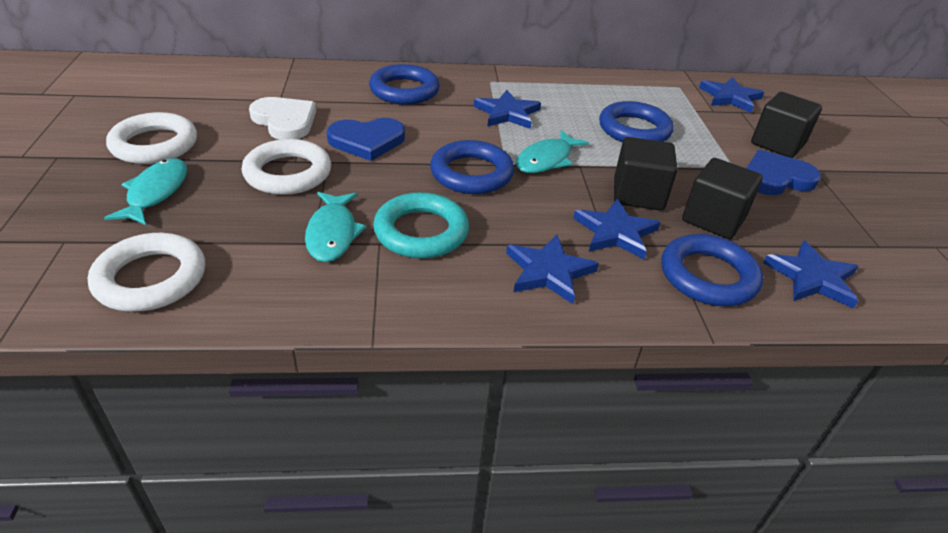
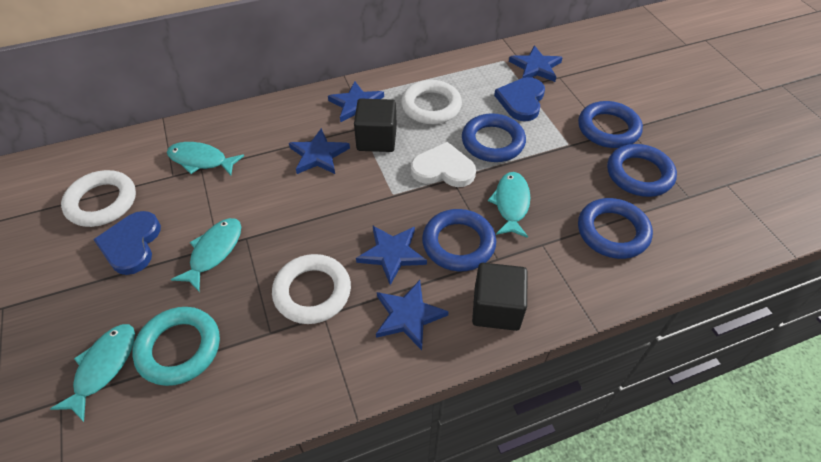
black cube: [614,137,677,211] [682,158,763,239] [751,92,822,158] = 3 -> [354,99,397,152] [472,263,528,331] = 2
blue ring: [369,64,440,105] [430,140,514,194] [599,101,674,142] [661,234,763,306] = 4 -> [422,209,496,271] [462,113,526,162] [578,101,643,148] [578,198,653,259] [607,144,677,197] = 5
turquoise fish: [104,158,187,225] [305,192,366,262] [516,130,589,173] = 3 -> [50,324,135,422] [167,142,244,176] [171,218,241,291] [488,172,530,238] = 4

